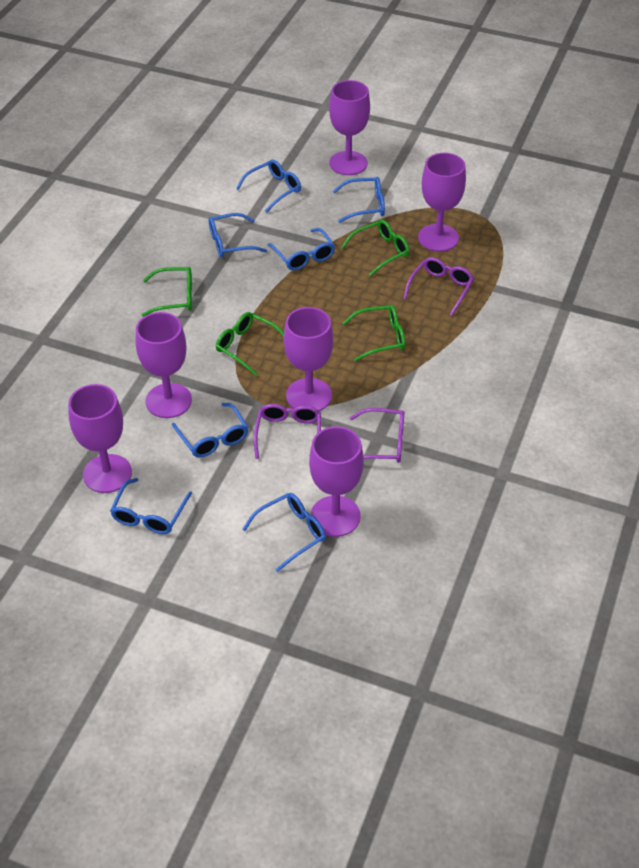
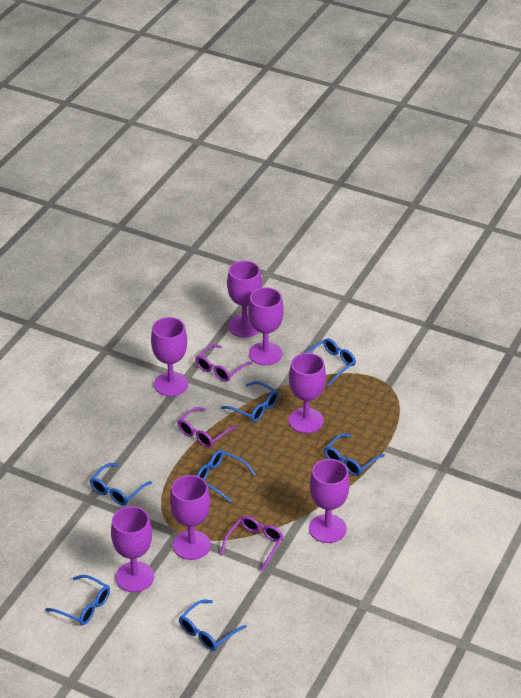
green glasses: [142,267,192,317] [216,312,284,376] [341,220,410,276] [343,305,405,361] = 4 -> none = 0
purple goblet: [68,384,132,493] [136,312,192,418] [284,307,333,411] [309,426,364,537] [329,80,370,175] [418,153,466,252] = 6 -> [111,506,154,592] [151,317,188,396] [170,475,211,560] [227,261,262,338] [248,287,284,365] [289,353,326,433] [309,459,350,543] = 7

